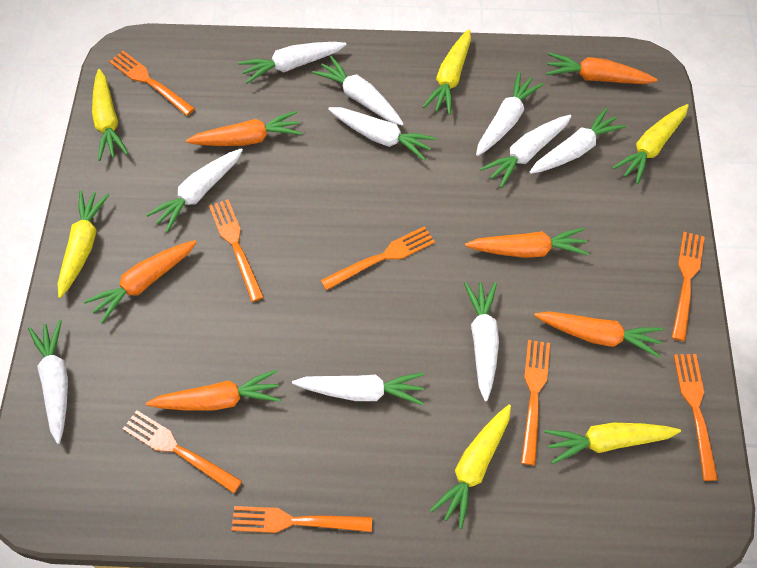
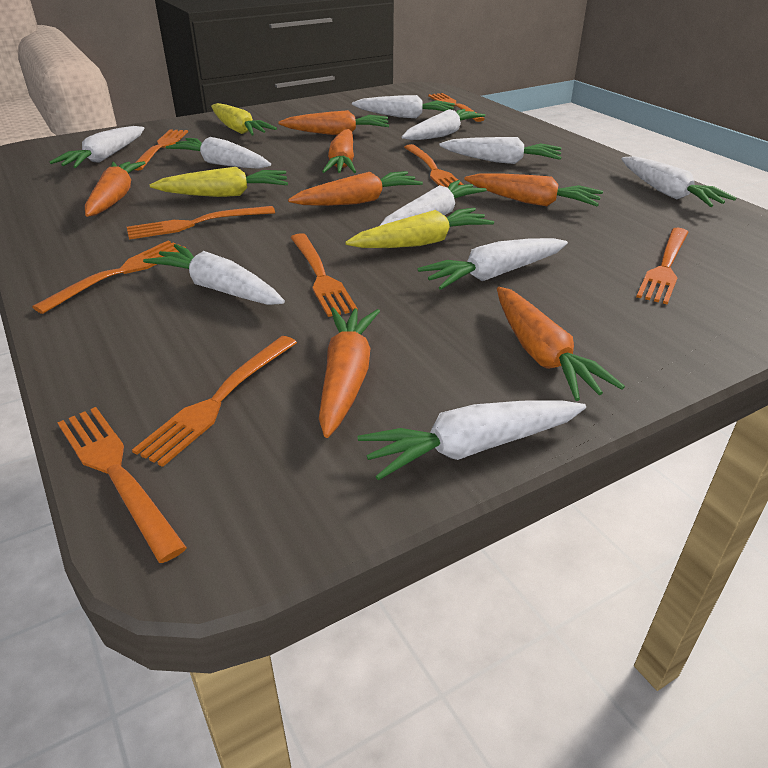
orange carrot: [84,240,197,324] [146,370,280,411] [186,111,302,146] [465,228,589,258] [534,311,664,358] [546,53,658,84] = 6 -> [85,161,145,217] [278,110,389,135] [288,171,423,206] [319,307,380,438] [322,129,356,173] [464,173,603,206] [497,287,625,401] = 7
orange fork: [109,51,195,116] [123,410,242,493] [209,199,264,302] [231,506,372,533] [320,226,435,290] [521,340,550,465] [672,232,705,341] [674,354,718,481] = 8 -> [32,241,186,314] [57,407,187,563] [127,206,275,240] [132,336,297,467] [135,130,188,170] [290,233,358,317] [404,144,464,187] [428,93,485,122] [636,228,689,305] = 9
yellow carrot: [58,190,110,298] [92,69,128,161] [423,29,471,115] [429,404,511,529] [544,423,681,464] [612,104,689,184] = 6 -> [150,167,288,197] [211,103,277,136] [345,208,494,248] = 3

